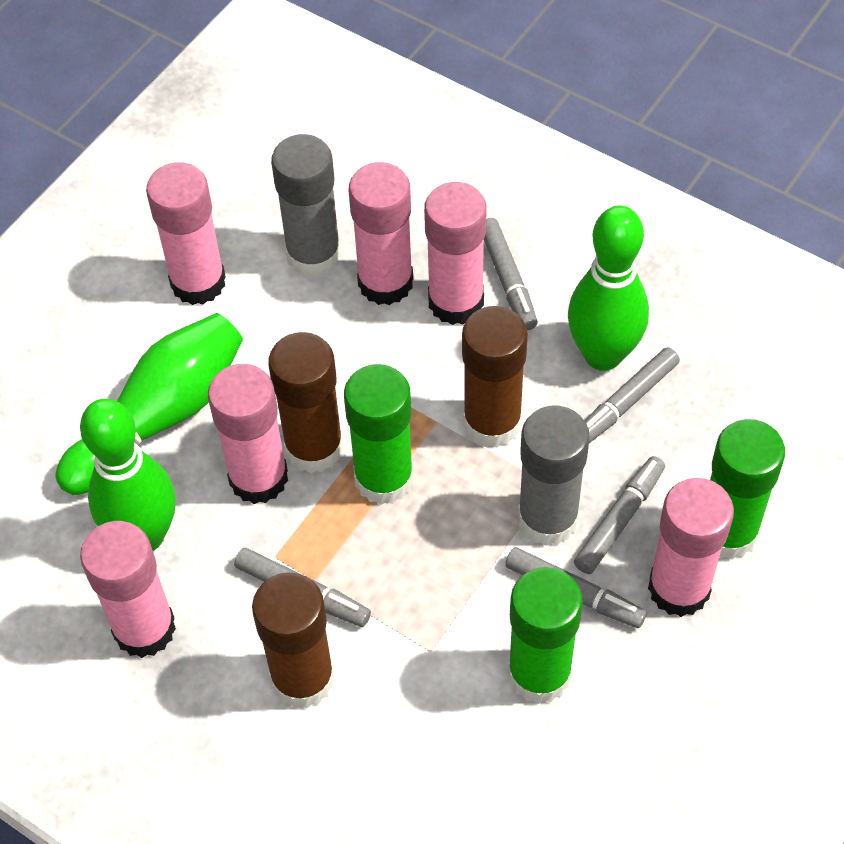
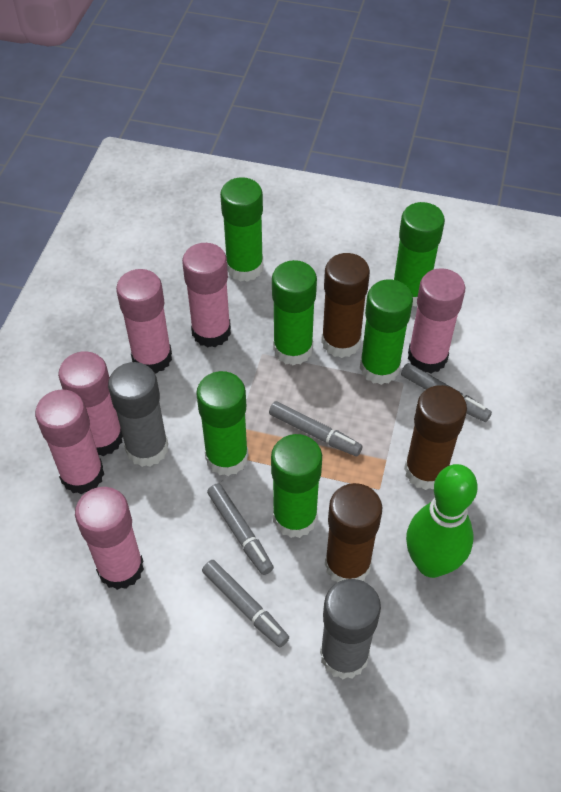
green bowling pin: [56,313,243,495] [80,399,176,551] [568,205,649,371] = 3 -> [406,464,478,578] = 1
green glue stick: [344,364,414,505] [508,567,583,704] [710,419,785,560] = 3 -> [196,371,248,476] [220,177,263,282] [271,434,322,538] [272,260,317,366] [360,280,413,385] [394,202,445,306] = 6
grey marker: [234,548,371,627] [484,218,538,330] [505,547,647,628] [574,456,665,574] [585,347,680,443] = 5 -> [202,560,289,647] [207,483,274,575] [269,401,363,456] [401,363,492,422] = 4

